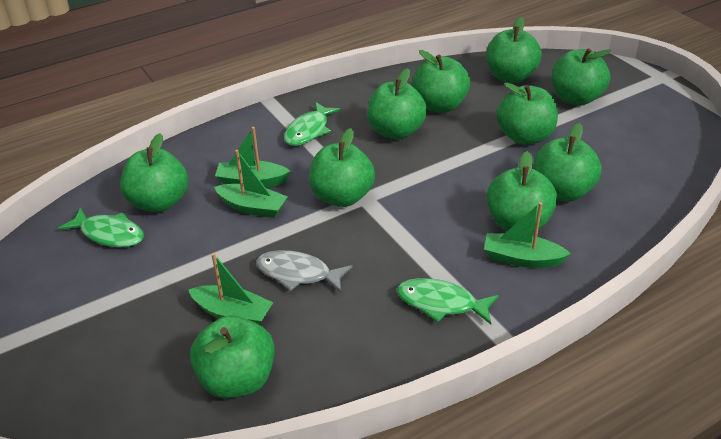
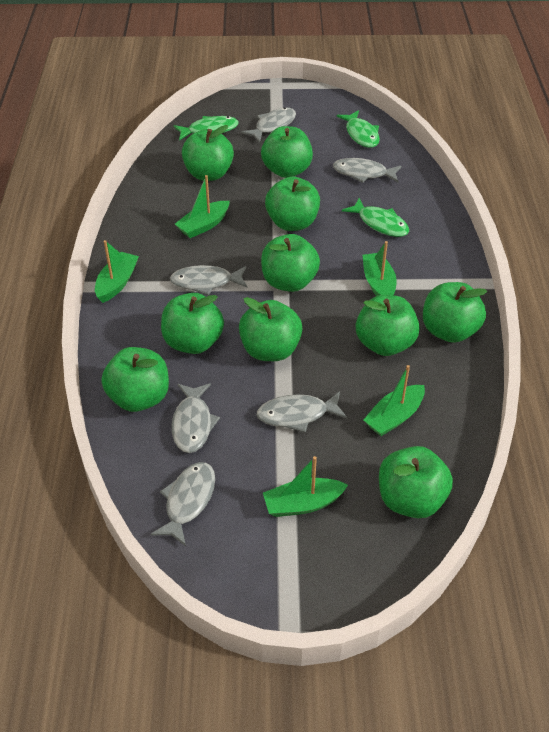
green boat: [189,253,274,325] [214,150,288,218] [215,127,291,187] [484,202,571,268] = 4 -> [95,240,139,303] [175,175,230,238] [263,456,348,517] [363,241,397,296] [364,365,425,436] = 5
grey fish: [256,250,352,293] = 1 -> [150,462,215,546] [170,265,247,296] [172,384,220,453] [241,107,296,143] [257,391,347,433] [333,158,402,183] = 6

